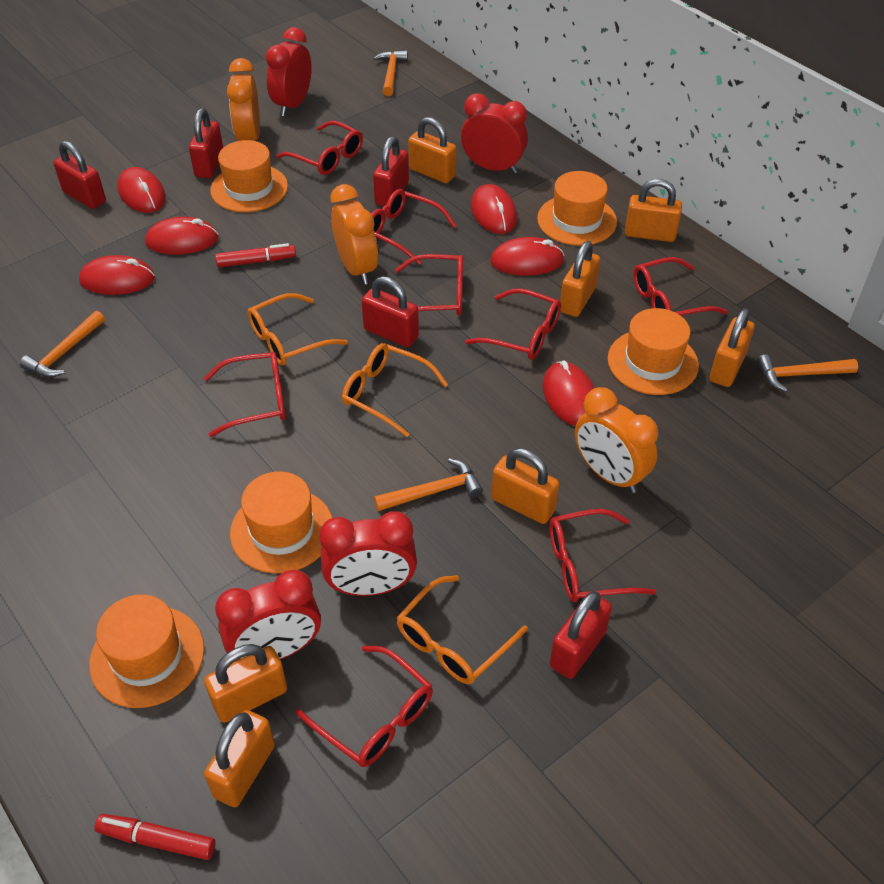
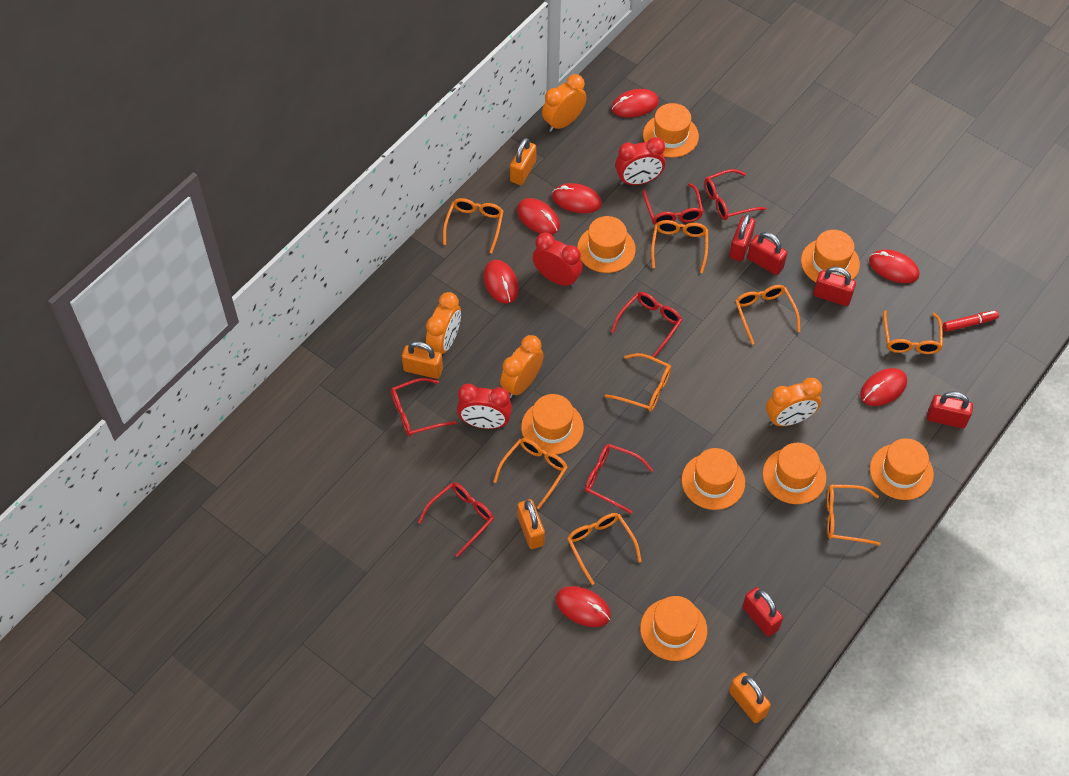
orange clock: [227,58,260,141] [330,184,378,285] [575,387,658,493] = 3 -> [426,292,461,354] [500,335,544,398] [542,74,586,132] [766,378,822,426] = 4
orange glasses: [248,293,348,365] [342,343,448,437] [396,575,528,684] = 3 -> [443,198,504,253] [493,438,568,509] [567,513,642,585] [605,353,671,412] [651,220,708,273] [735,285,800,345] [827,485,881,546] [883,310,943,354] = 8
orange hammer: [20,311,105,378] [373,50,408,96] [374,458,483,511] [756,354,858,392] = 4 -> none = 0
orange hat: [89,594,204,708] [210,140,288,212] [230,471,332,573] [537,171,617,246] [608,308,699,395] = 5 -> [521,394,584,455] [577,216,636,273] [640,596,707,661] [643,103,699,158] [682,448,745,510] [763,443,826,504] [801,230,860,282] [870,438,934,500] = 8
orange padlock: [204,644,287,723] [204,710,275,807] [408,117,457,183] [491,448,559,524] [560,241,600,317] [625,179,682,242] [710,308,755,387] = 7 -> [402,341,443,379] [510,138,536,185] [517,499,545,549] [729,672,771,723] = 4
red clock: [215,569,321,661] [266,27,312,116] [319,511,417,596] [461,93,528,174] = 4 -> [457,384,512,429] [533,232,583,288] [615,137,665,185] = 3
red glasses: [204,352,286,437] [276,121,363,175] [296,645,433,767] [371,189,457,265] [395,254,463,316] [465,288,561,360] [549,509,656,602] [633,257,728,316] = 8 -> [391,378,457,436] [418,482,494,557] [585,444,653,514] [611,292,682,358] [643,183,703,225] [705,169,767,220] = 6
red marker: [94,814,215,860] [215,243,296,267] = 2 -> [943,310,999,332] = 1
red mouse: [79,255,155,295] [117,167,166,213] [145,217,219,255] [471,184,517,234] [490,237,565,276] [542,361,594,426] = 6 -> [483,260,519,304] [517,198,560,234] [552,183,602,213] [556,586,611,627] [611,89,659,118] [860,368,907,406] [869,249,919,283] = 7

